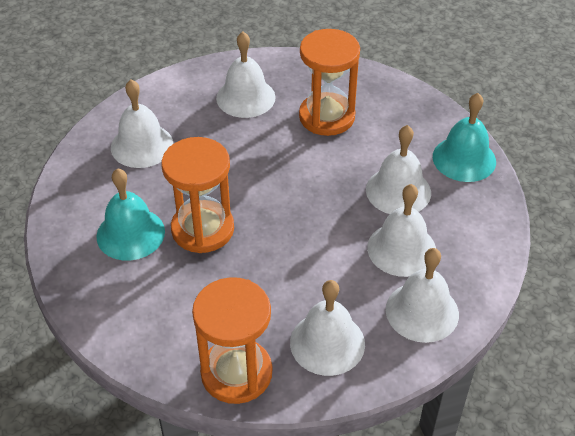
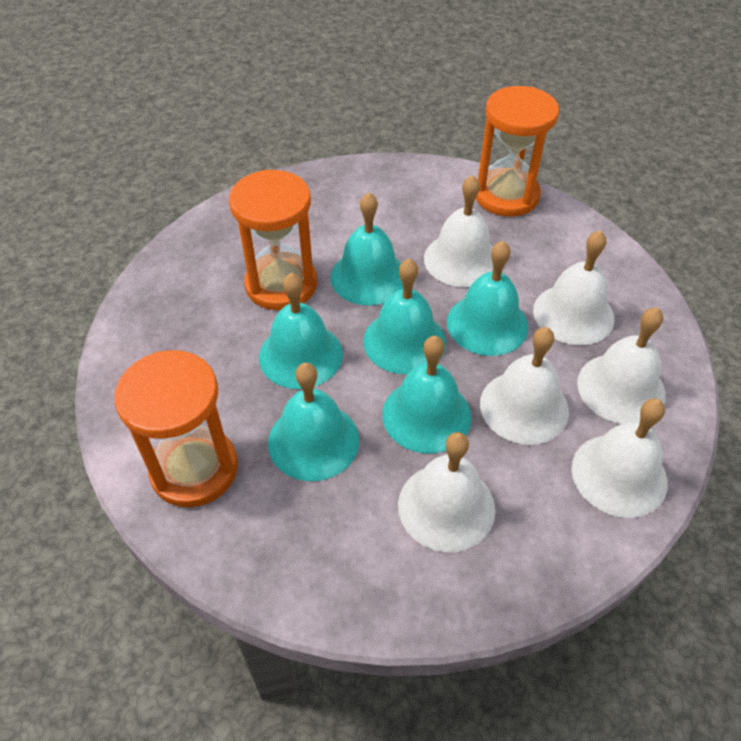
turquoise bell: [96,168,165,261] [433,93,496,182] = 2 -> [259,273,343,389] [268,363,359,481] [330,192,403,306] [363,258,446,374] [382,336,472,453] [447,241,528,356] = 6

